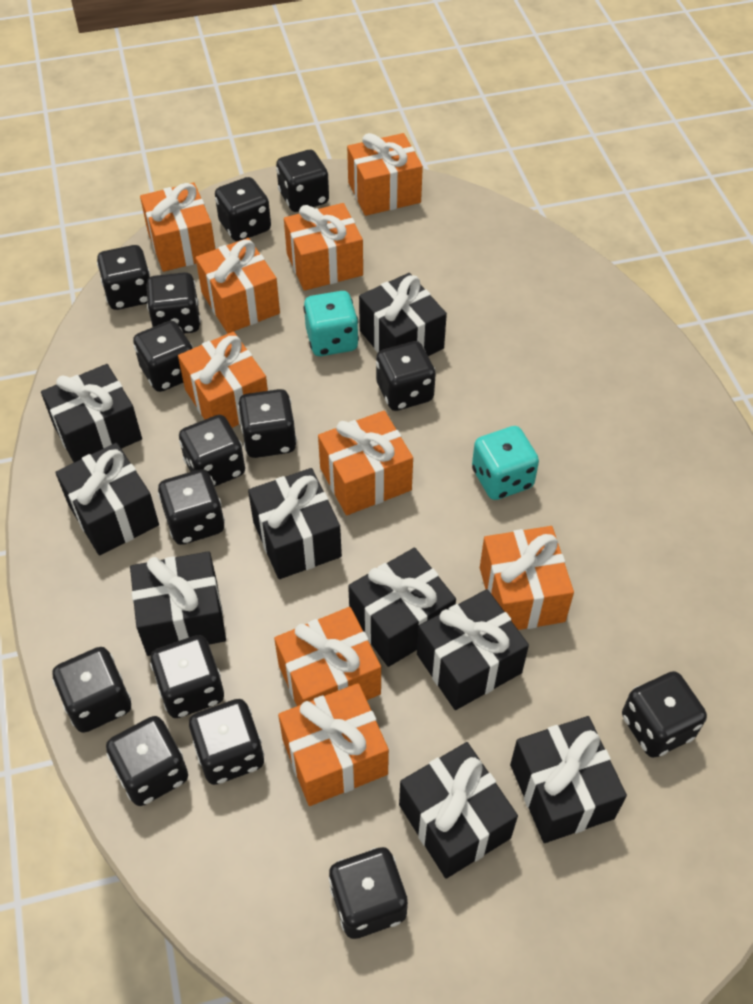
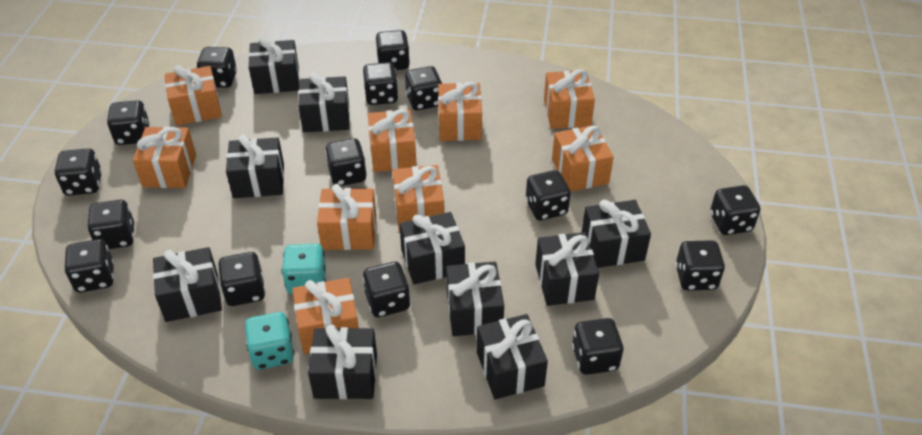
black gift: [41,364,142,462] [55,443,159,556] [130,551,226,656] [248,468,342,579] [348,548,456,667] [359,273,447,356] [399,742,518,878] [417,589,529,710] [510,716,627,843] = 9 -> [153,247,222,322] [226,134,284,198] [249,36,299,94] [298,73,350,132] [308,324,377,399] [399,212,465,284] [446,262,504,336] [477,314,548,399] [535,232,599,306] [581,200,651,268] = 10

